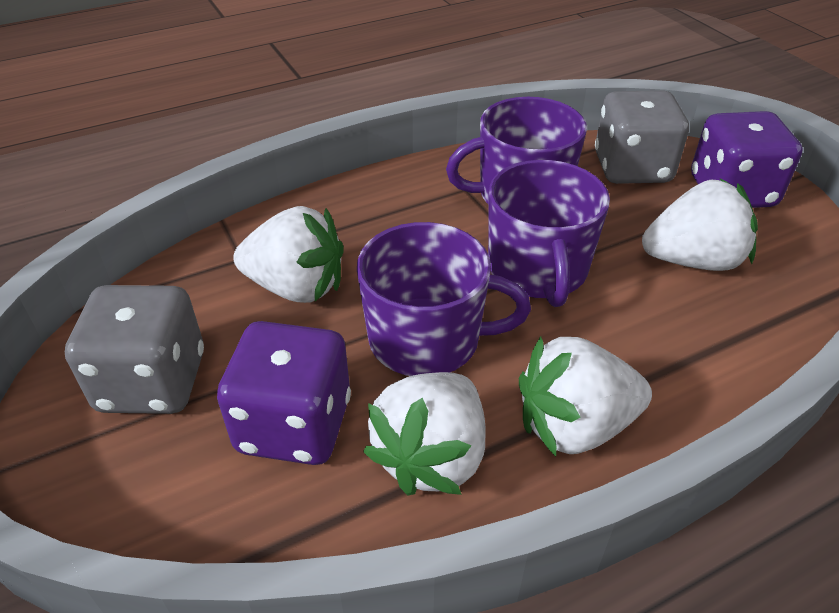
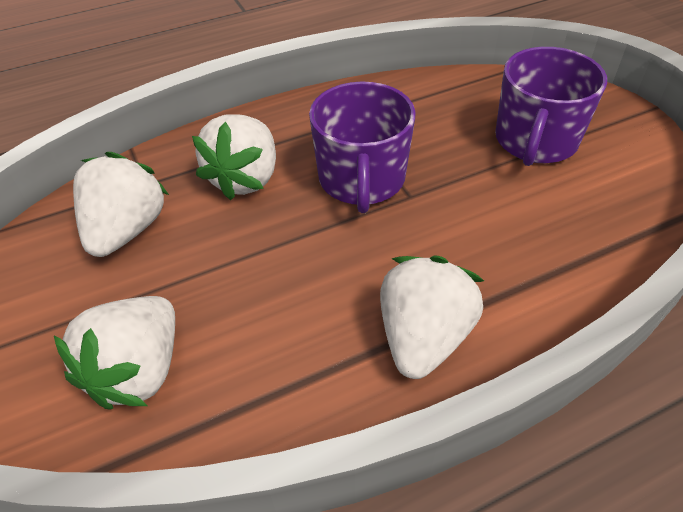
grey dice: [65,285,204,414] [595,90,689,184] = 2 -> none = 0
purple dice: [217,321,351,465] [691,111,803,208] = 2 -> none = 0
purple mug: [357,222,531,376] [446,97,587,205] [488,160,610,307] = 3 -> [309,81,416,213] [495,47,607,166] = 2

